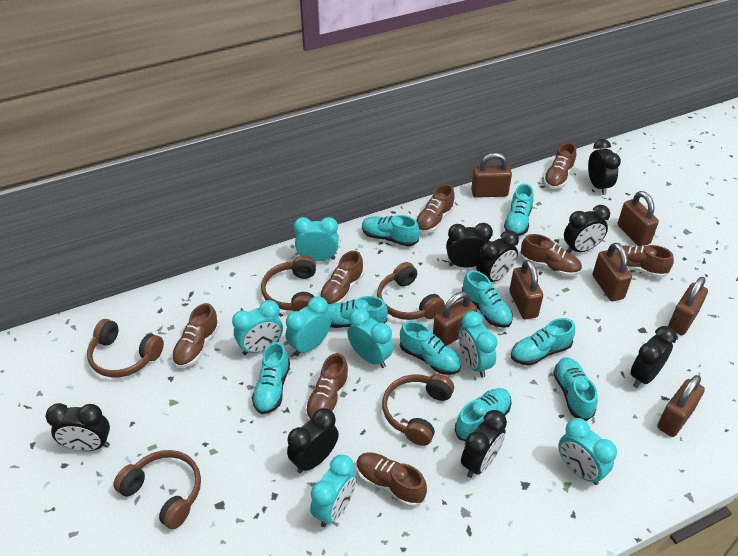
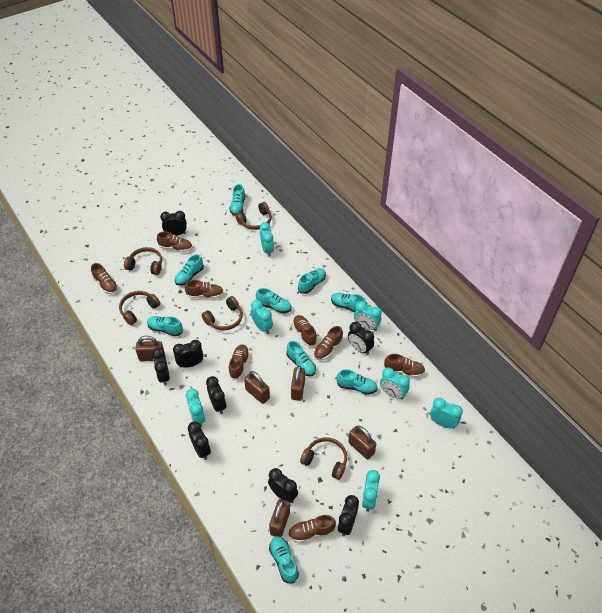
brown padlock: [433,292,477,346] [471,153,512,198] [509,260,543,319] [593,243,632,301] [618,191,659,246] [657,375,705,437] [668,277,708,335] = 7 -> [135,336,165,361] [244,371,270,404] [269,499,290,537] [291,365,305,401] [348,426,376,460] = 5

